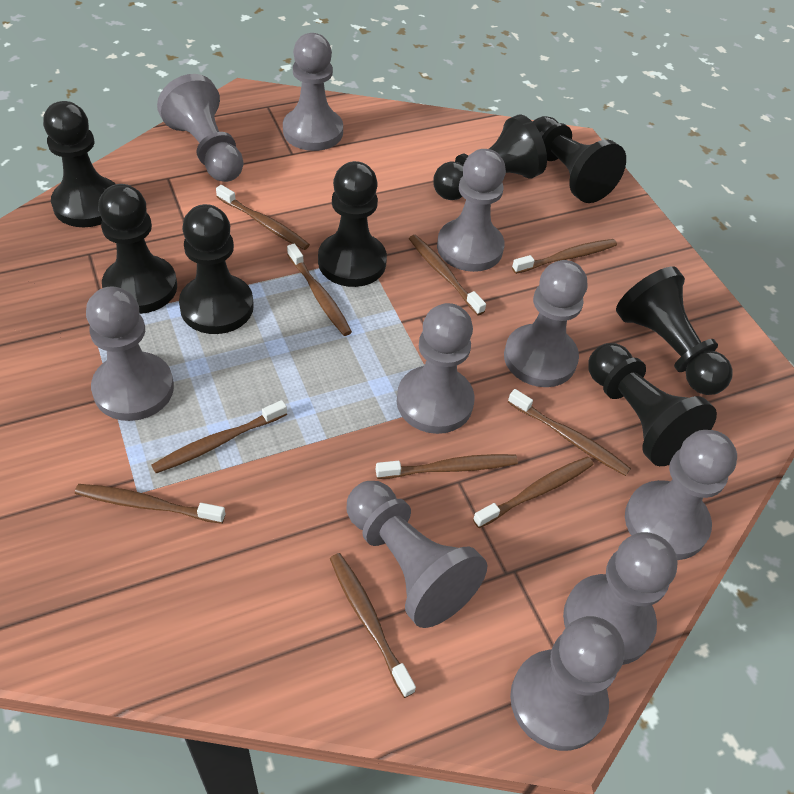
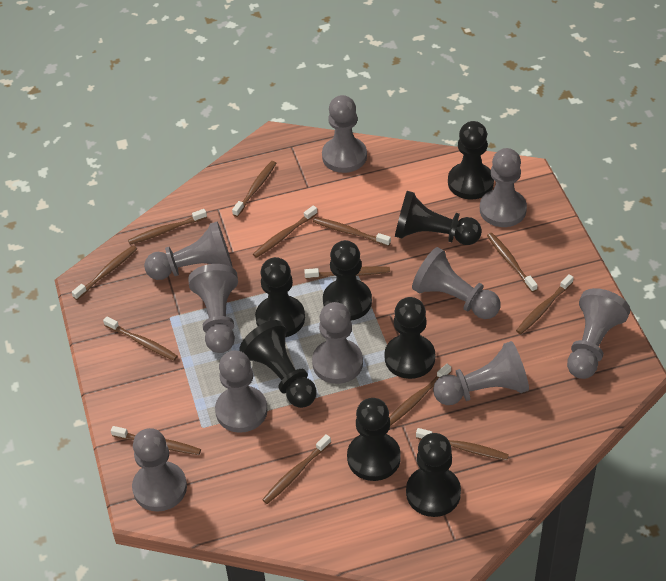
brown toothbrush: [75,484,225,524] [151,400,287,473] [216,185,310,250] [287,243,352,336] [330,553,416,698] [375,454,518,479] [409,235,486,316] [473,456,594,528] [508,389,631,476] [512,239,617,274] = 10 -> [72,245,137,300] [103,316,178,361] [111,426,201,455] [128,209,207,245] [232,161,276,217] [253,205,318,258] [262,434,331,504] [304,266,390,279] [313,217,391,246] [389,364,451,426] [416,428,509,461] [487,233,538,292] [516,274,574,334] = 13

